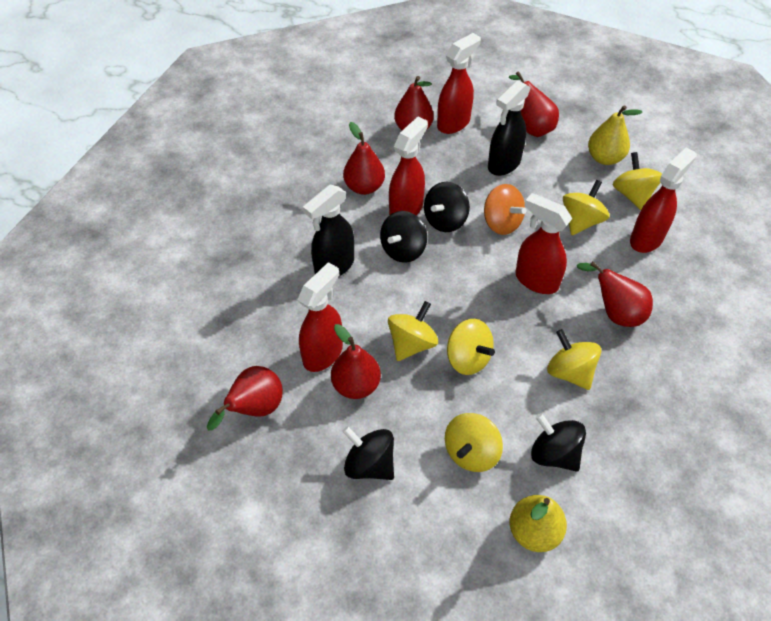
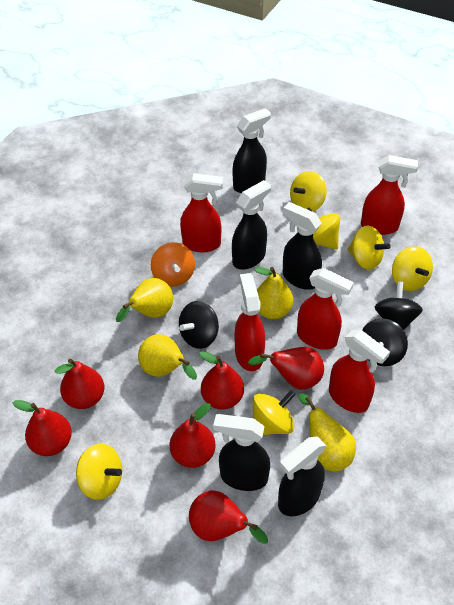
black spinning top: [342,426,394,480] [380,211,427,263] [424,182,470,232] [531,413,586,472] = 4 -> [179,301,219,349] [362,319,408,366] [375,282,423,330] = 3
black spray bottle: [303,185,354,276] [488,80,531,176] = 2 -> [213,414,270,491] [232,108,271,193] [232,180,271,269] [278,437,327,516] [283,202,322,290] = 5
yellow pear: [510,495,567,552] [588,105,642,165] = 2 -> [116,278,173,322] [138,334,197,380] [254,267,293,319] [298,394,356,472] = 4

